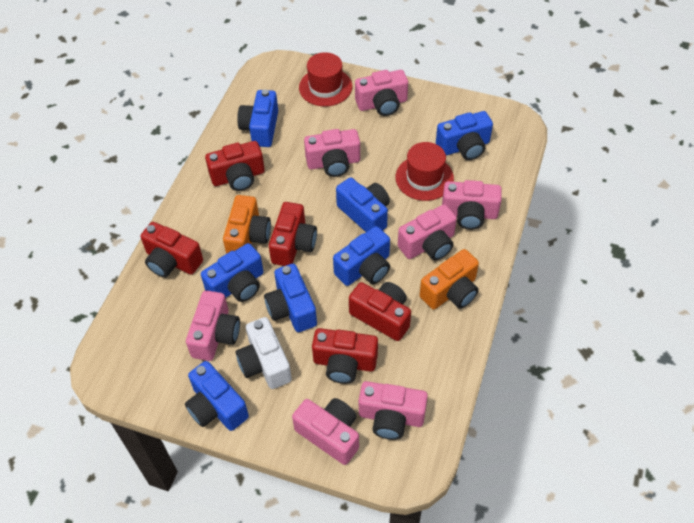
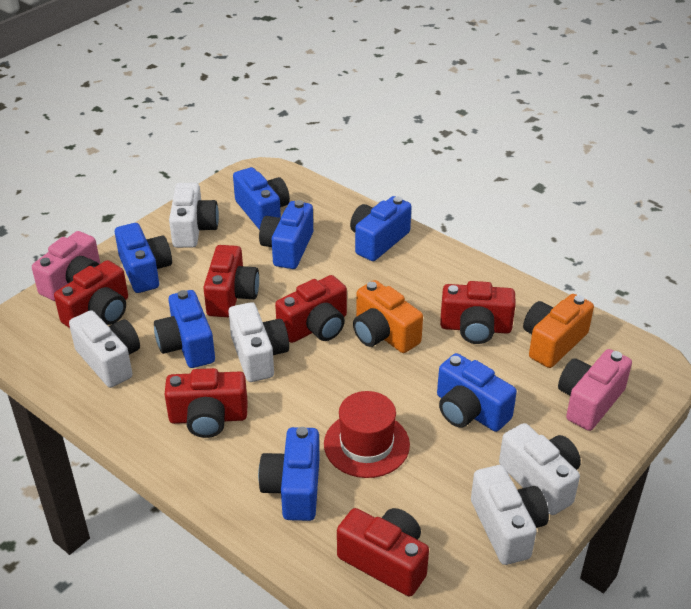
pink camera: [186,290,240,361] [292,398,359,465] [304,129,360,177] [355,70,408,116] [359,381,428,440] [398,204,457,260] [442,180,502,230] = 7 -> [32,231,100,301] [558,349,632,431] = 2
red camera: [140,222,203,278] [205,141,265,191] [269,202,317,266] [312,328,378,384] [349,282,411,341] = 5 -> [54,260,128,328] [165,368,247,438] [203,245,259,317] [275,275,347,343] [337,508,429,597] [440,281,516,344] = 6
red hat: [299,52,352,106] [396,142,454,201] = 2 -> [324,391,410,478] = 1
white camera: [236,317,292,389] = 1 -> [69,310,140,388] [169,183,219,248] [229,302,289,382] [471,465,549,565] [499,423,581,515] = 5

